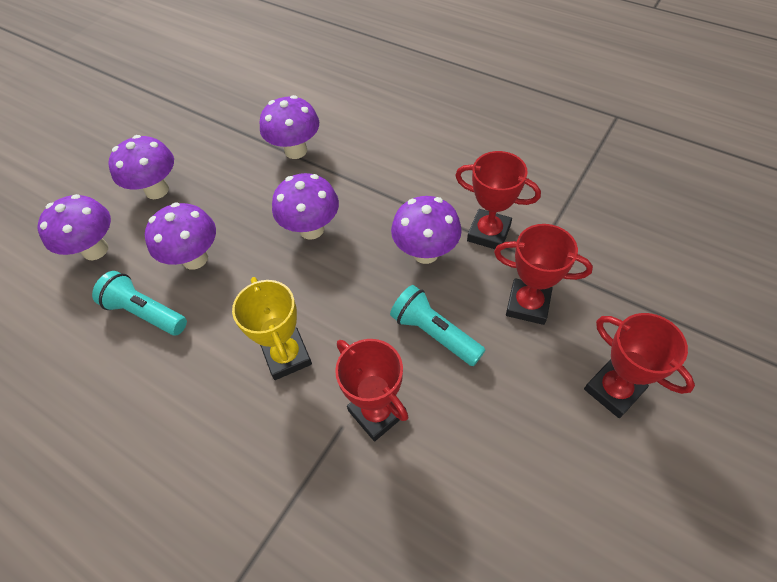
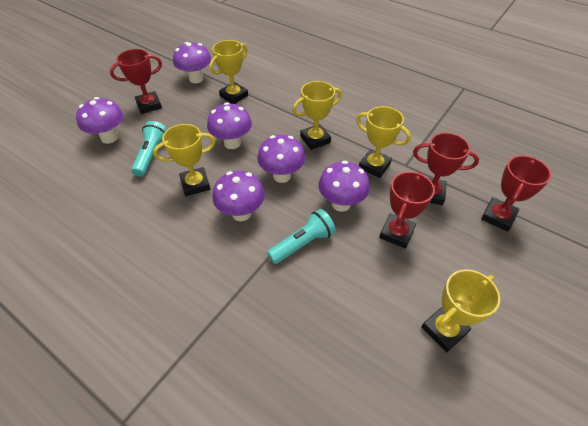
yellow trophy: [232,277,312,380] = 1 -> [153,124,216,196] [210,40,248,104] [292,81,342,150] [356,106,411,178] [421,269,500,352] = 5

